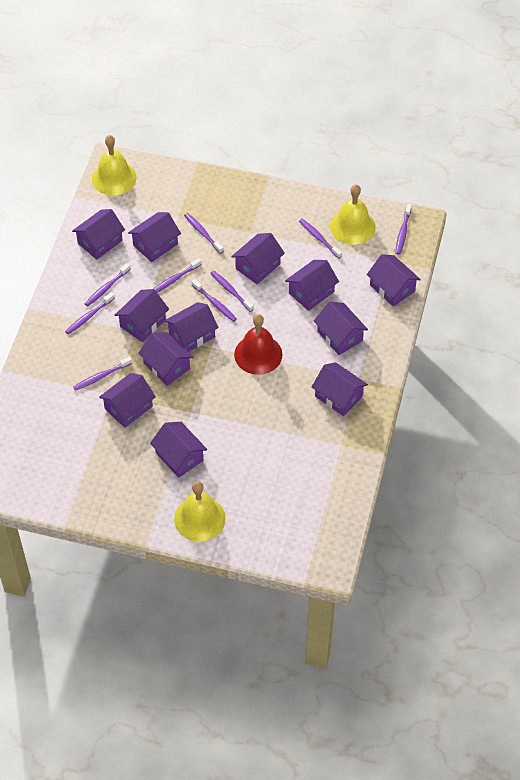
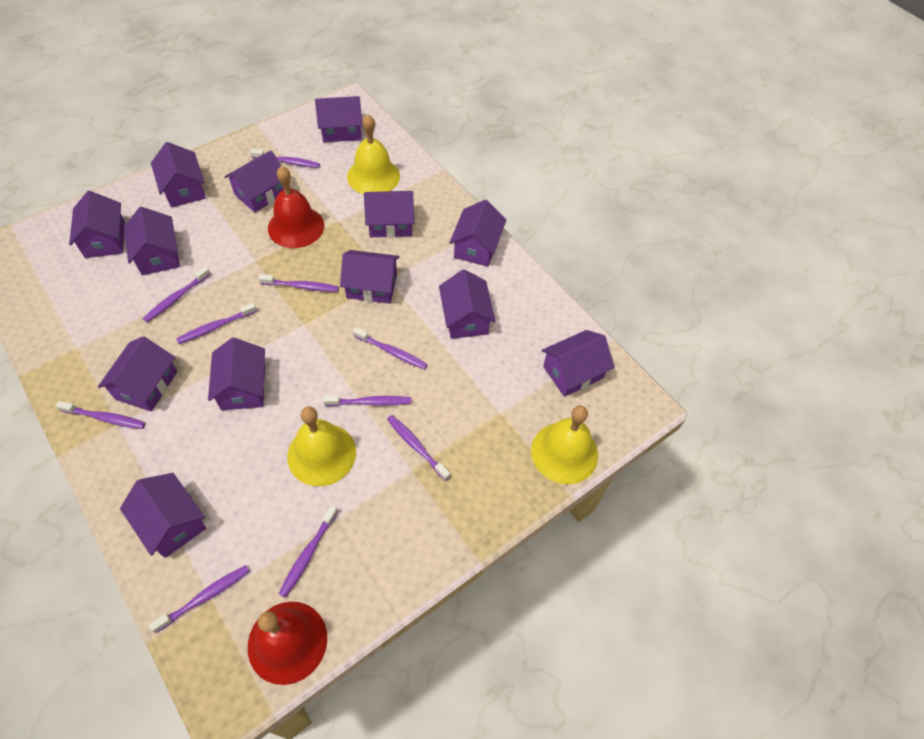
purple house: [72,209,125,260] [99,373,156,428] [115,289,169,342] [128,212,181,262] [138,332,194,386] [150,422,207,478] [164,302,219,352] [231,233,285,284] [285,260,339,311] [312,362,368,416] [314,301,368,355] [367,254,421,307] = 12 -> [69,191,125,258] [98,336,177,412] [120,473,206,558] [124,207,180,275] [151,142,206,208] [208,337,265,410] [224,150,284,213] [315,96,363,142] [340,250,399,304] [364,191,414,238] [439,269,496,339] [449,200,506,267] [542,330,615,397] = 13
purple toothbrush: [65,292,115,335] [73,357,132,391] [84,263,131,306] [153,258,202,293] [184,213,223,254] [192,279,237,322] [210,271,254,312] [299,219,342,259] [396,204,412,255] = 9 -> [56,401,145,429] [143,266,211,322] [149,565,250,633] [176,303,257,344] [250,149,320,168] [259,274,339,292] [279,505,338,598] [323,395,411,406] [353,327,428,370] [387,415,450,481] = 10
red bell: [234,314,282,375] = 1 -> [248,602,327,685] [268,166,324,248] = 2

